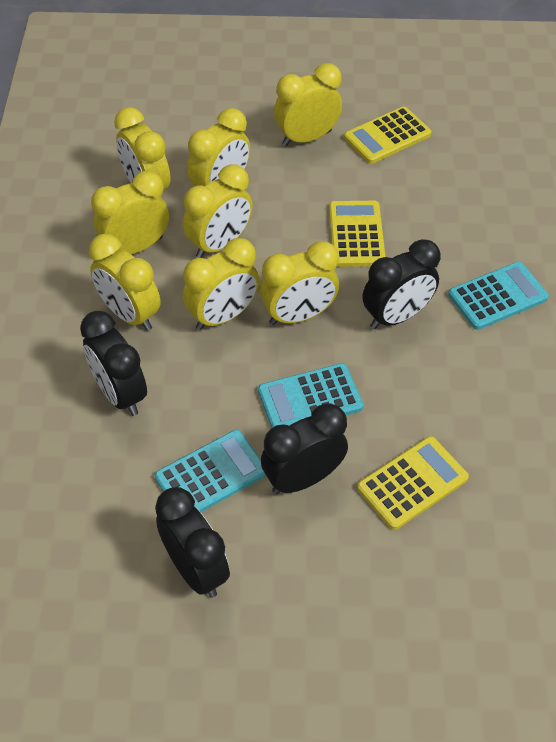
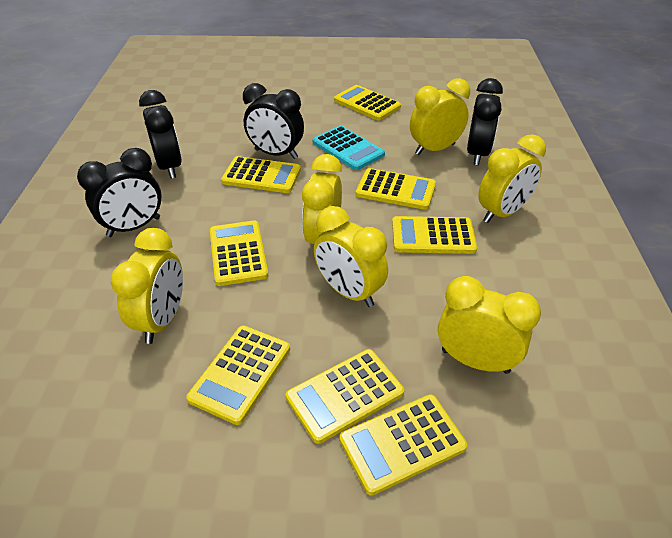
turquoise calculator: [155,430,266,512] [258,363,364,428] [448,262,549,330] = 3 -> [313,126,385,170] = 1
yellow calculator: [329,201,385,267] [344,106,432,164] [357,436,469,530] = 3 -> [186,325,290,425] [210,220,268,286] [221,156,301,193] [286,349,404,444] [334,85,401,121] [339,394,467,495] [356,168,436,210] [392,216,477,254] = 8
yellow clock: [89,234,161,331] [91,171,169,254] [114,107,171,191] [183,164,253,258] [183,238,260,330] [187,108,250,186] [260,241,339,325] [274,63,342,146] = 8 -> [111,228,183,344] [302,154,342,244] [314,206,388,307] [410,78,470,155] [438,276,541,374] [478,134,546,223] = 6

